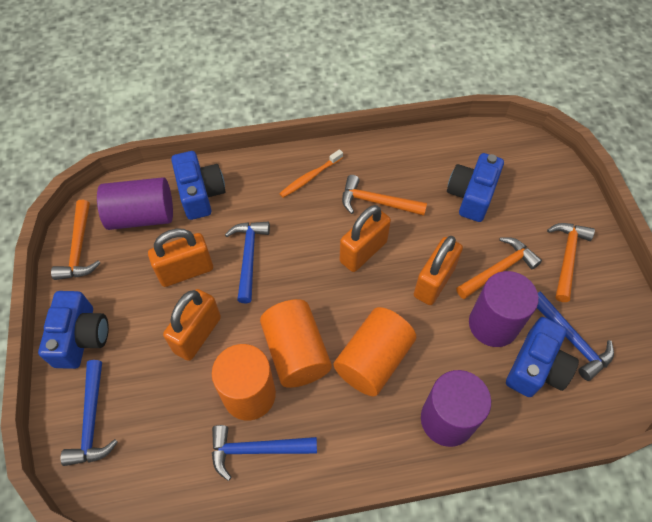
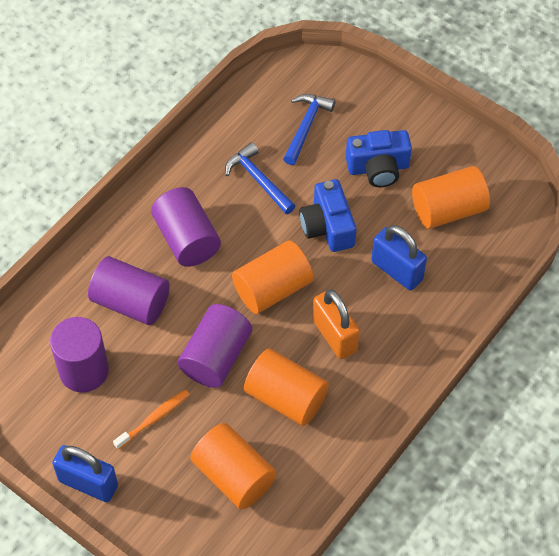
blue camera: [38,291,109,369] [171,151,226,220] [447,153,504,222] [506,317,579,397] = 4 -> [299,179,356,252] [346,130,412,187] = 2
blue hammer: [61,360,118,466] [212,425,317,481] [225,222,270,303] [537,291,614,381] = 4 -> [225,142,295,214] [283,94,335,165] = 2
blue padlock: none = 0 -> [52,445,118,502] [371,225,427,290] = 2
orange cylinder: [212,344,276,421] [260,299,332,388] [333,307,416,396] = 3 -> [190,423,276,509] [232,241,313,314] [244,349,329,426] [412,166,490,229] = 4
orange hammer: [51,200,100,280] [342,175,427,216] [456,237,542,299] [547,223,595,302] = 4 -> none = 0
orange padlock: [148,229,213,287] [163,289,221,361] [340,205,391,272] [414,236,463,305] = 4 -> [313,290,360,359] = 1
purple cylinder: [97,177,173,230] [421,370,491,447] [469,271,539,347] = 3 -> [50,317,109,392] [88,256,170,325] [151,187,221,267] [178,304,252,388] = 4

